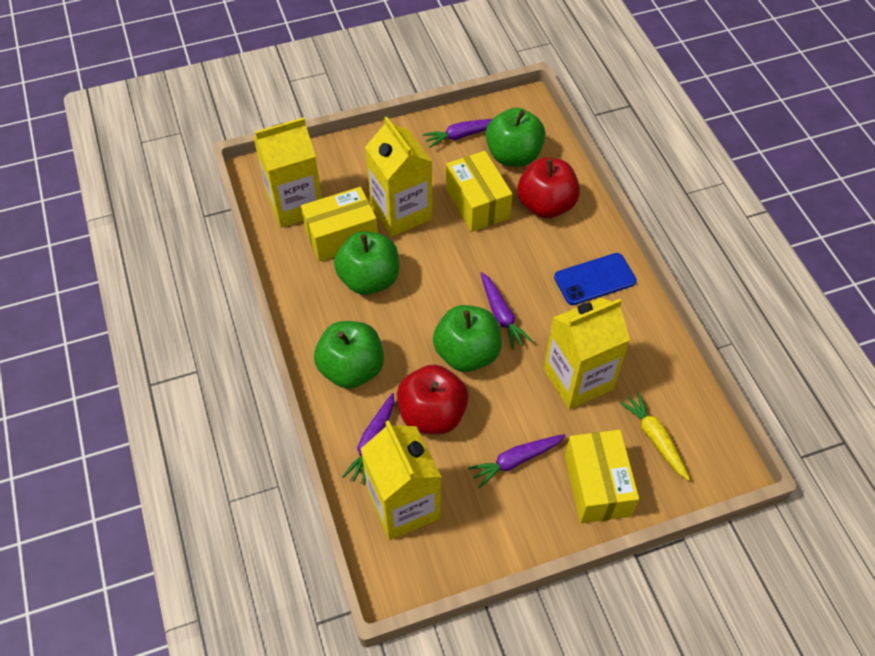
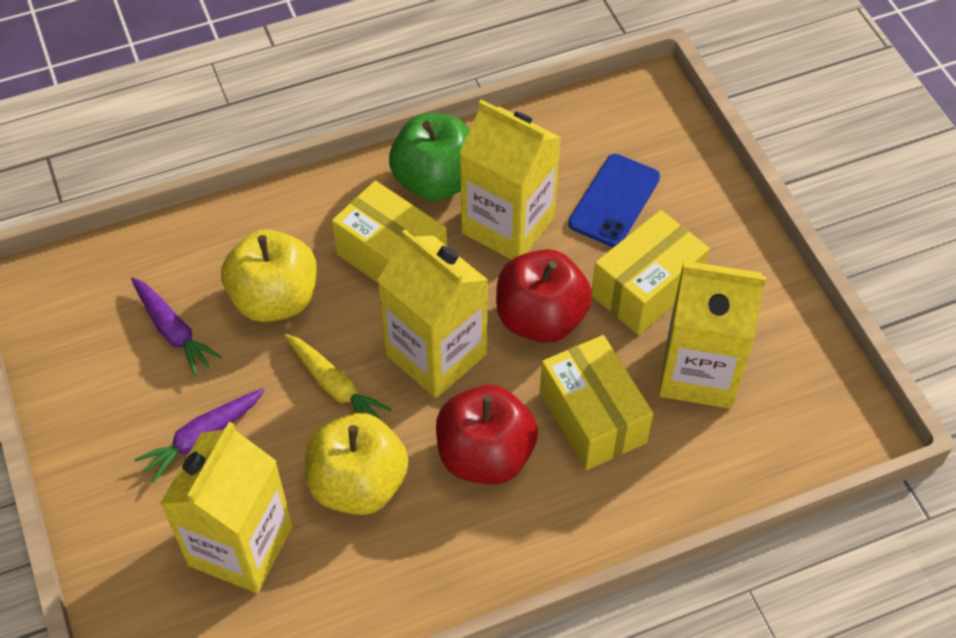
green apple: [314,321,384,389] [334,231,399,295] [433,305,502,372] [486,108,546,166] = 4 -> [389,113,470,201] = 1
purple carrot: [342,393,394,485] [423,119,492,148] [468,434,566,488] [481,272,532,349] = 4 -> [131,277,222,376] [134,389,265,483] = 2
yellow apple: none = 0 -> [221,229,317,322] [305,413,409,515] = 2

